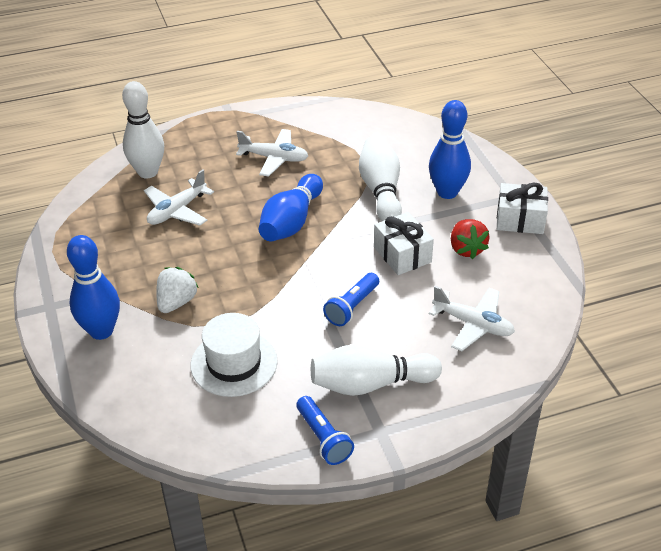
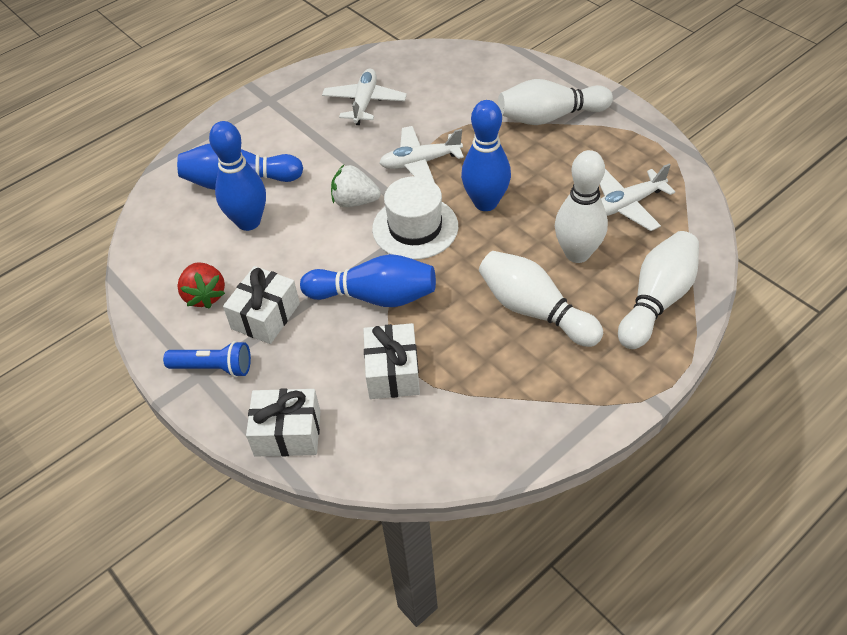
blue bowling pin: [67,235,120,340] [259,174,323,241] [429,100,471,199] = 3 -> [177,144,303,190] [209,121,266,231] [300,254,436,307] [461,100,511,211] = 4
blue flashlight: [296,396,354,465] [323,273,379,326] = 2 -> [163,341,251,377] = 1
white bowling pin: [122,81,164,178] [311,344,442,396] [359,136,402,221] = 3 -> [479,251,603,347] [498,79,613,125] [555,150,608,263] [618,231,699,349] = 4
white gift: [374,212,434,275] [497,183,548,234] = 2 -> [223,266,300,344] [246,388,320,457] [363,323,420,399] = 3

